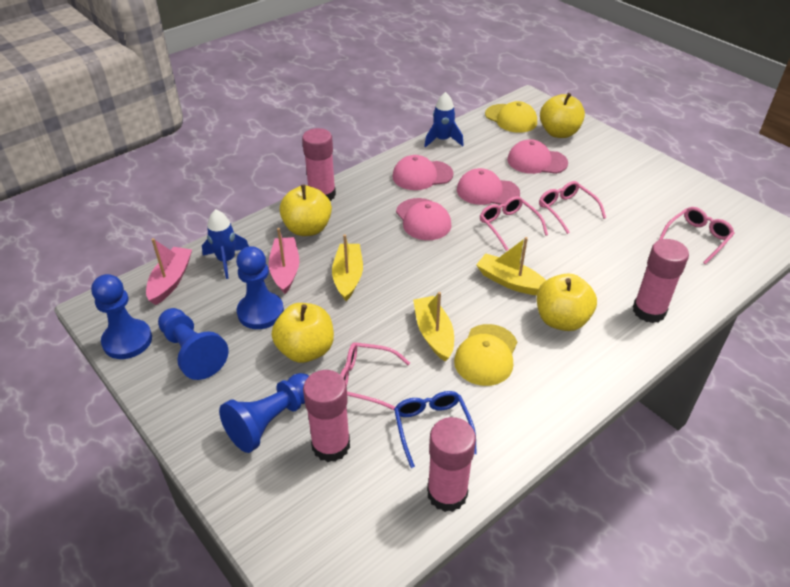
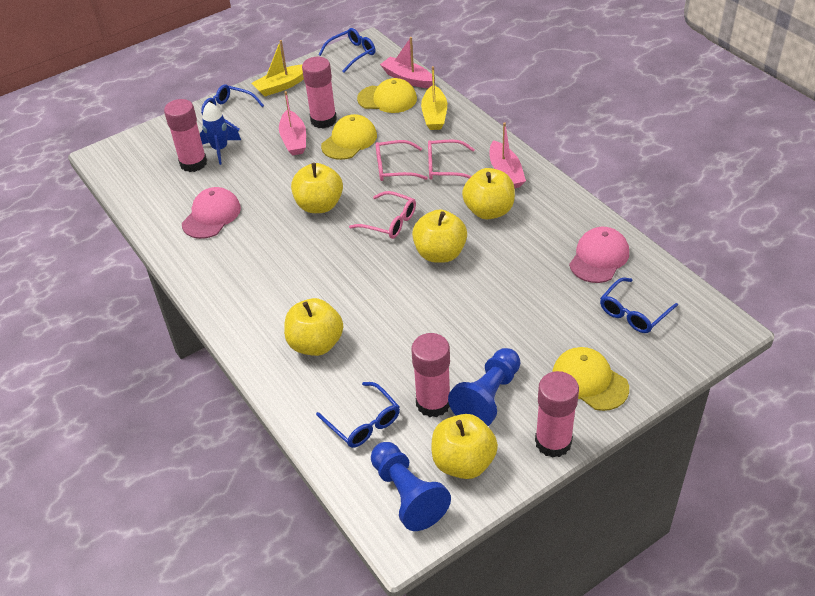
blue glasses: [394,391,477,468] = 1 -> [201,84,264,131] [316,382,400,448] [318,28,375,73] [600,278,678,333] = 4
blue pawn: [91,274,152,359] [158,308,229,380] [219,373,309,453] [236,246,284,329] = 4 -> [371,442,451,531] [448,348,521,426] = 2
blue rocket: [202,209,249,279] [424,92,464,148] = 2 -> [200,102,241,165] = 1
pink boat: [146,238,192,305] [269,228,299,294] = 2 -> [279,91,306,156] [380,37,432,88] [490,123,526,188] = 3
pink cap: [392,155,454,190] [396,198,452,240] [457,168,520,205] [507,139,568,174] = 4 -> [182,187,241,239] [569,227,629,283] = 2
pink glasses: [340,342,410,410] [480,196,548,251] [539,181,606,234] [659,207,735,264] = 4 -> [349,191,416,239] [375,140,428,181] [428,139,475,180] = 3
yellow apple: [272,303,334,363] [280,185,332,236] [537,273,597,331] [540,93,585,138] = 4 -> [284,298,343,356] [291,163,343,213] [412,209,467,263] [432,414,498,479] [462,168,515,219] = 5
yellow boat: [332,234,363,301] [413,292,454,362] [476,237,546,295] = 3 -> [252,40,304,96] [421,66,447,130] = 2
yellow cap: [454,324,517,386] [485,101,537,133] = 2 -> [321,114,377,160] [357,78,417,113] [552,347,629,411] = 3

